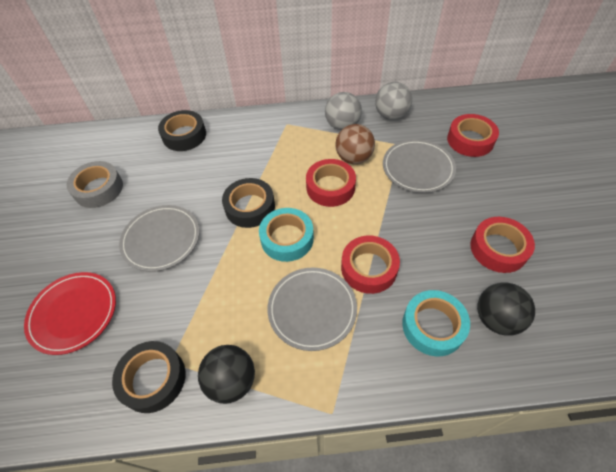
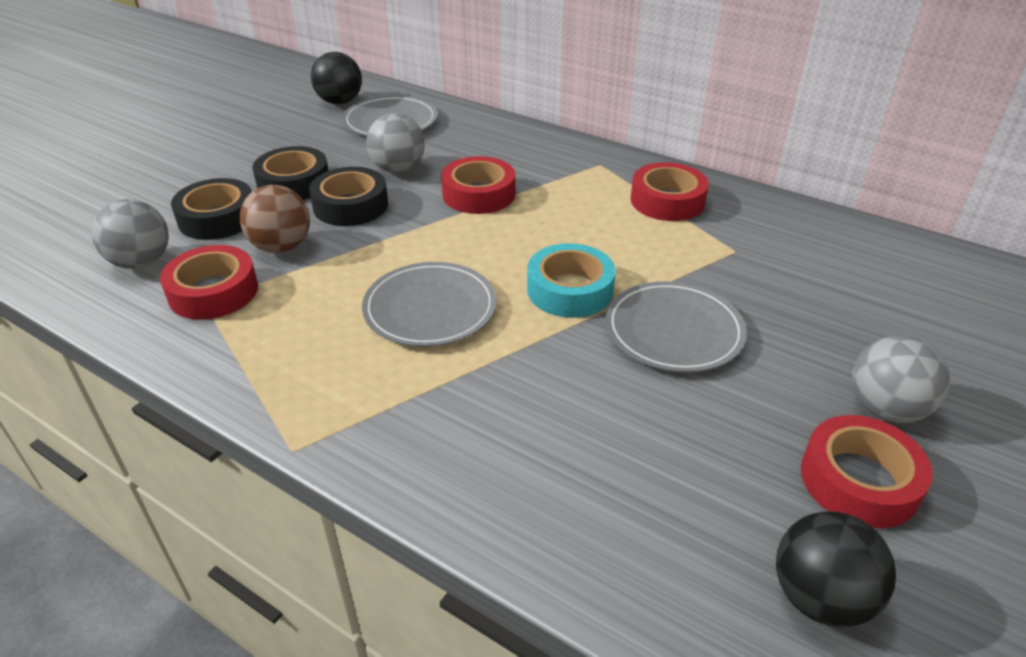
grey ball: [325,92,362,130] [375,82,412,120] = 2 -> [92,199,169,269] [366,113,425,173] [852,336,950,423] = 3
grey tape: [66,161,123,208] = 1 -> none = 0
red plate: [24,272,116,355] = 1 -> none = 0
turquoise tape: [259,208,314,262] [402,290,470,357] = 2 -> [527,243,616,318] = 1

